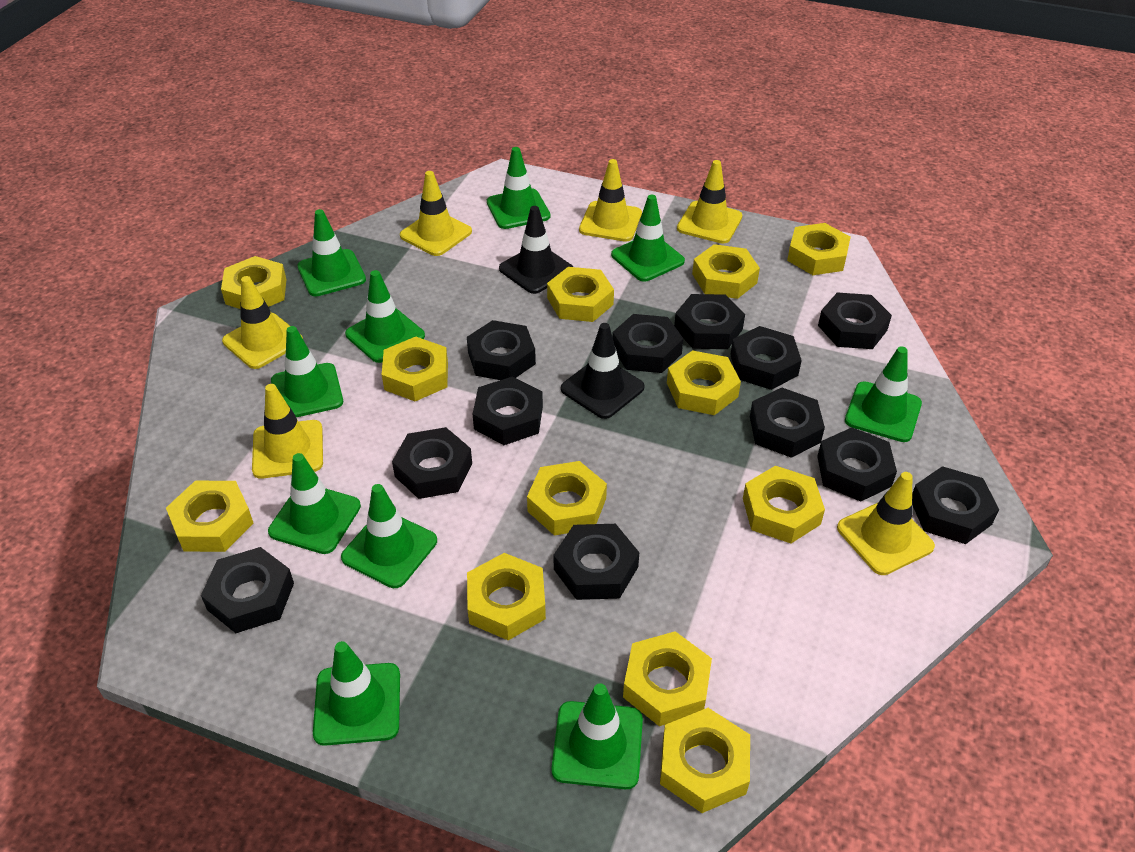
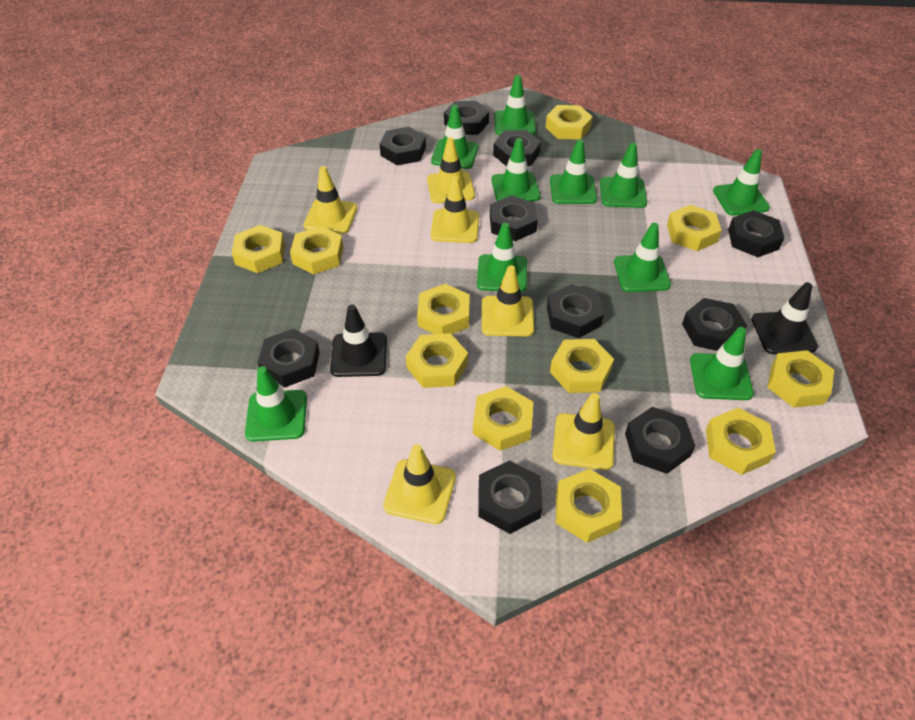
black nut: [201,547,294,633] [392,427,472,499] [467,320,536,380] [473,376,543,445] [554,524,639,600] [612,314,683,373] [674,294,745,349] [730,326,802,390] [750,388,825,458] [817,427,897,502] [818,293,892,349] [912,466,999,544] = 12 -> [257,329,320,387] [380,127,426,165] [444,101,489,135] [478,460,542,534] [490,195,538,241] [493,130,541,166] [547,284,604,338] [625,407,695,474] [682,298,747,351] [728,210,784,257] = 10
yellow nut: [166,481,254,552] [221,256,286,309] [382,337,448,401] [467,553,546,640] [527,461,607,536] [547,267,614,322] [623,631,712,726] [660,708,750,813] [667,350,741,415] [692,244,760,299] [743,466,825,543] [787,223,851,275] = 12 -> [232,225,285,273] [290,226,344,274] [406,333,468,388] [417,284,470,334] [473,386,533,451] [546,105,593,139] [550,339,614,393] [556,469,622,543] [667,205,722,251] [706,408,776,475] [767,350,834,408] = 11

